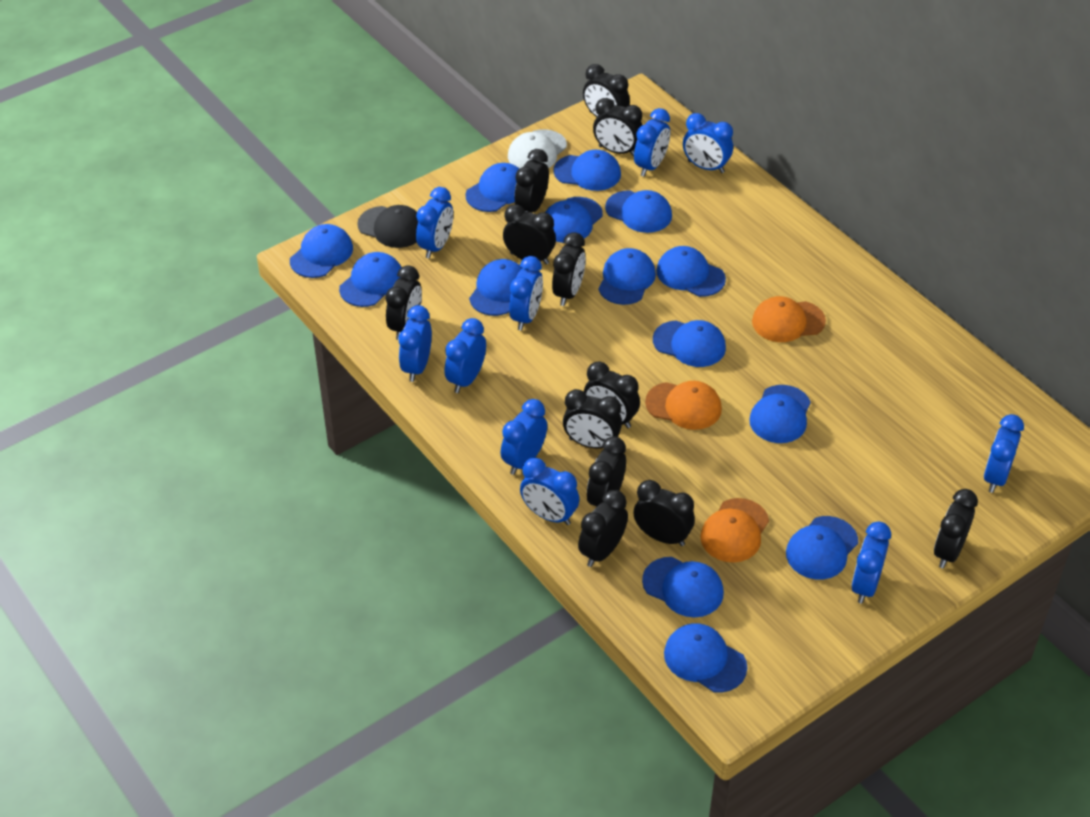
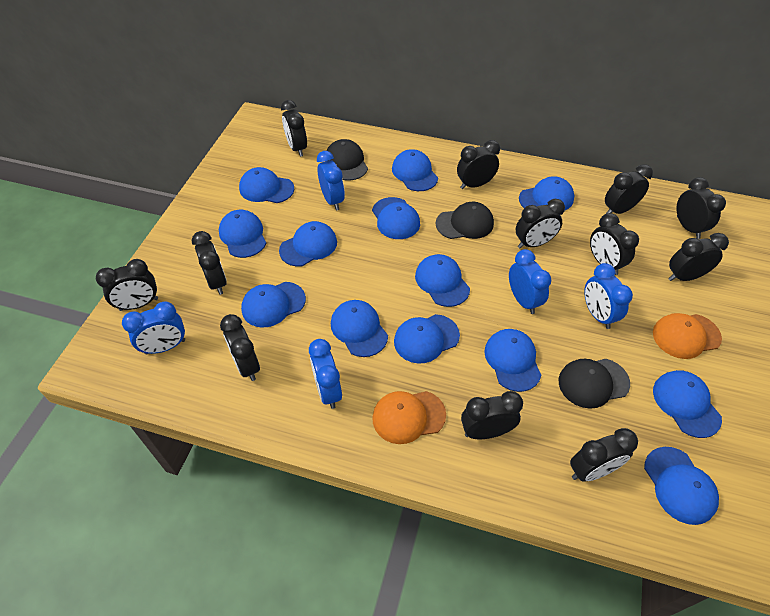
black cap: [357,205,418,248] = 1 -> [325,139,368,180] [435,202,494,239] [559,359,630,409] = 3
blue cap: [290,224,353,278] [339,252,402,307] [465,163,520,212] [469,259,522,316] [545,197,603,243] [553,150,621,191] [598,248,656,305] [605,190,672,233] [642,557,724,617] [653,320,726,367] [656,246,726,297] [664,623,747,693] [749,385,811,443] [786,516,858,579] = 14 -> [219,210,266,258] [239,167,294,203] [241,282,306,328] [279,221,337,266] [331,300,388,357] [372,197,420,239] [392,149,438,191] [394,314,460,364] [415,254,470,307] [484,329,541,392] [519,176,575,210] [644,447,719,525] [653,370,722,438] = 13
blue clock: [399,305,432,382] [416,187,453,258] [445,318,486,393] [501,399,547,475] [509,256,543,331] [520,458,579,525] [634,108,670,177] [683,113,733,173] [851,521,891,604] [984,414,1024,493] = 10 -> [122,301,185,354] [309,339,342,409] [317,151,345,210] [509,249,551,314] [584,263,633,329] = 5
orange cap: [645,381,722,430] [700,498,769,563] [752,296,826,342] = 3 -> [372,391,446,444] [653,313,722,359] = 2
white cap: [508,129,567,168] = 1 -> none = 0

